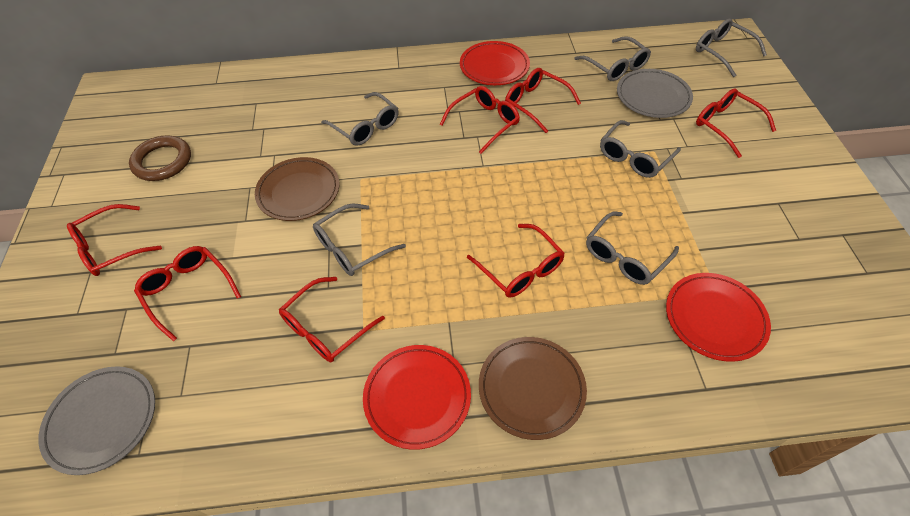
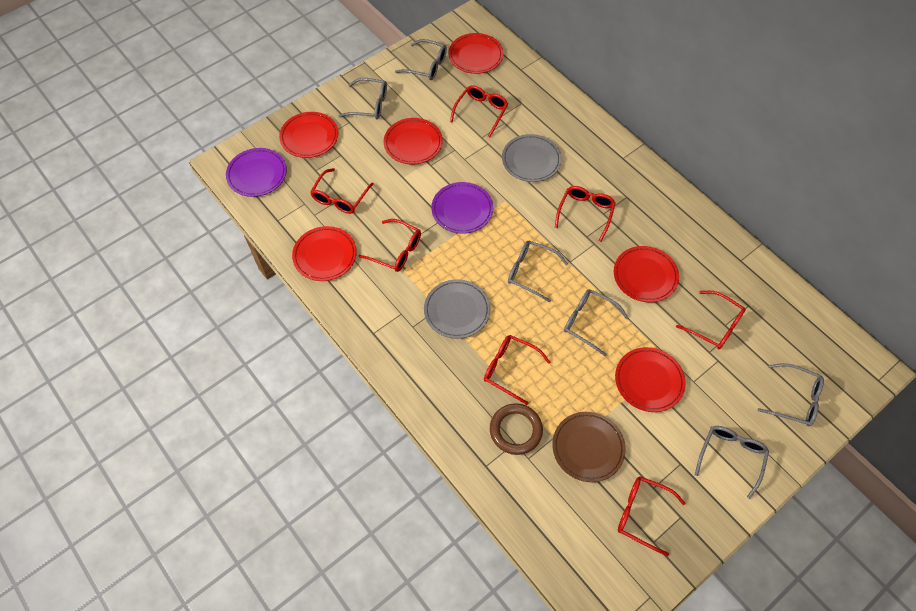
brown plate: [255,157,340,221] [479,337,587,440] = 2 -> [552,412,626,482] = 1
purple plate: none = 0 -> [226,148,287,197] [431,182,493,234] = 2
red plate: [363,345,471,450] [460,41,530,85] [666,273,771,362] = 3 -> [279,112,338,158] [292,226,357,281] [384,118,443,164] [448,33,503,74] [614,246,679,302] [615,347,686,412] = 6

